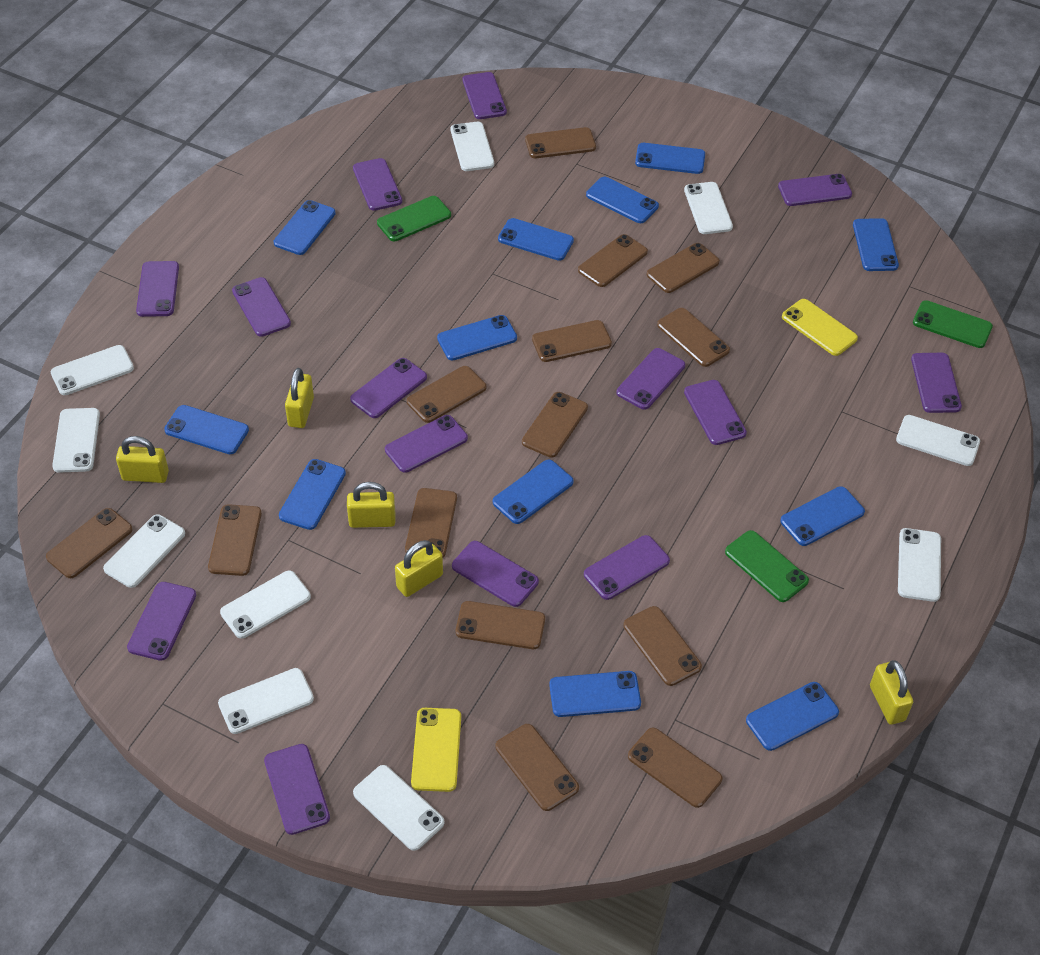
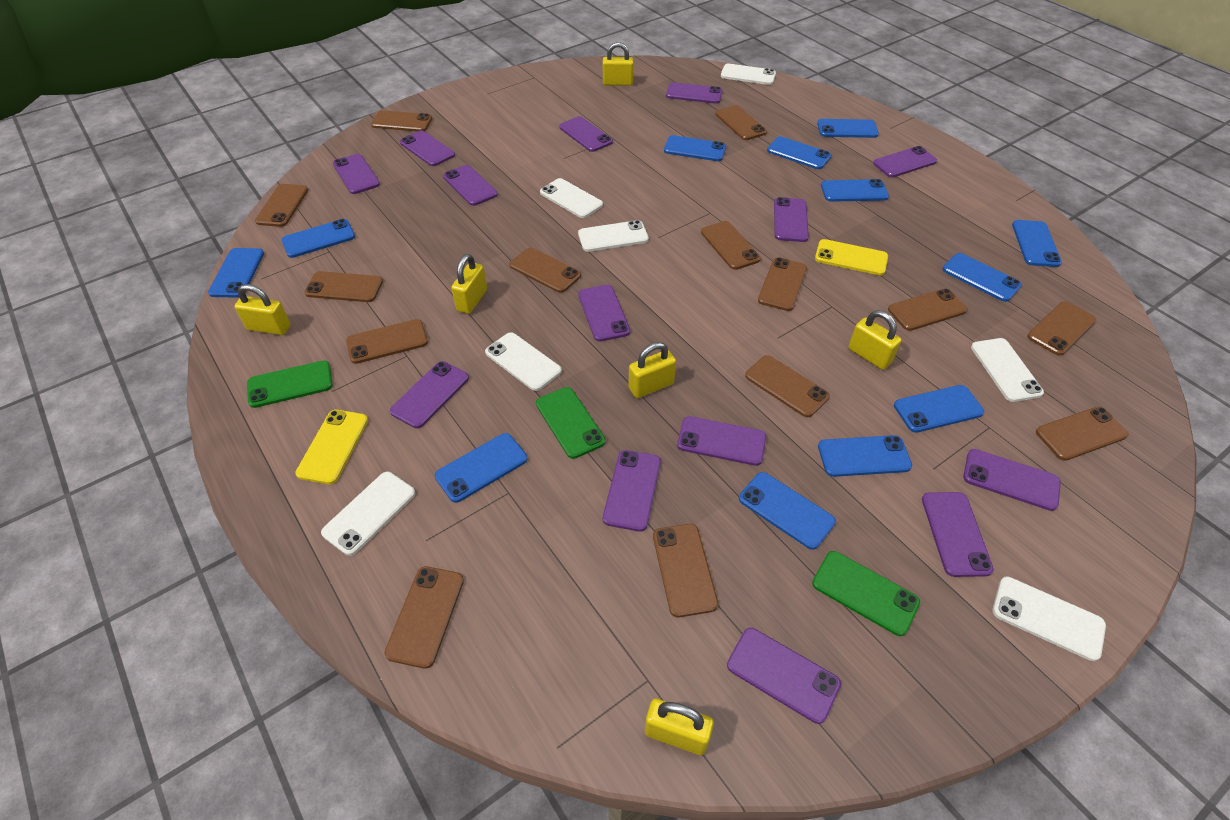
white phone: [51,345,134,395] [52,408,100,473] [103,514,185,588] [218,668,314,734] [220,570,311,639] [353,765,444,851] [450,122,494,171] [684,182,733,234] [896,415,980,466] [898,528,941,602] = 10 -> [321,472,415,556] [485,332,562,391] [540,178,603,218] [578,220,649,252] [721,64,776,85] [971,338,1044,402] [993,577,1106,661] = 7
yellow padlock: [116,436,169,483] [285,368,314,428] [347,482,396,528] [395,540,443,597] [870,660,913,725] = 5 -> [234,284,291,335] [451,254,487,314] [603,42,634,86] [628,342,676,398] [645,698,714,755] [848,310,902,370] = 6

